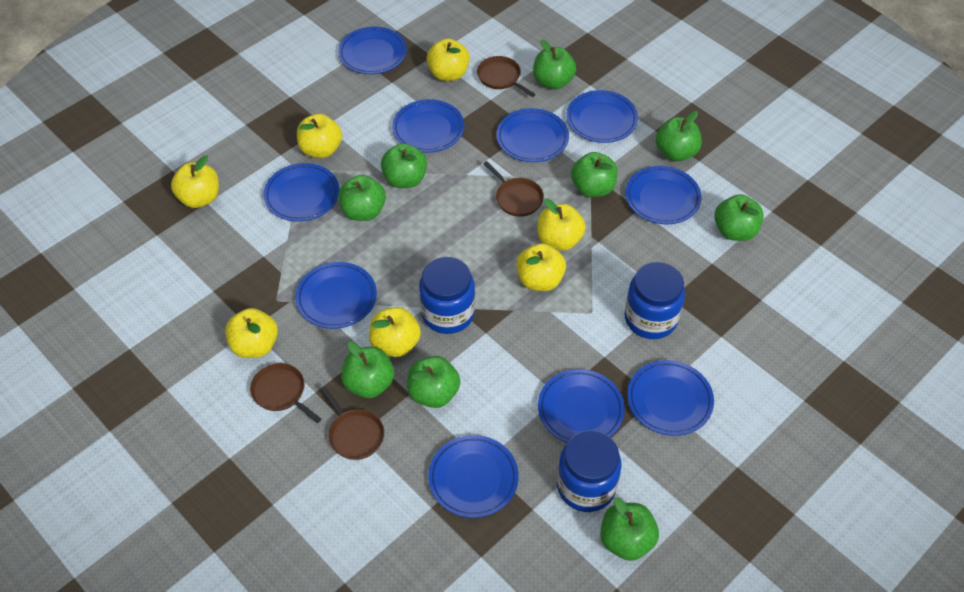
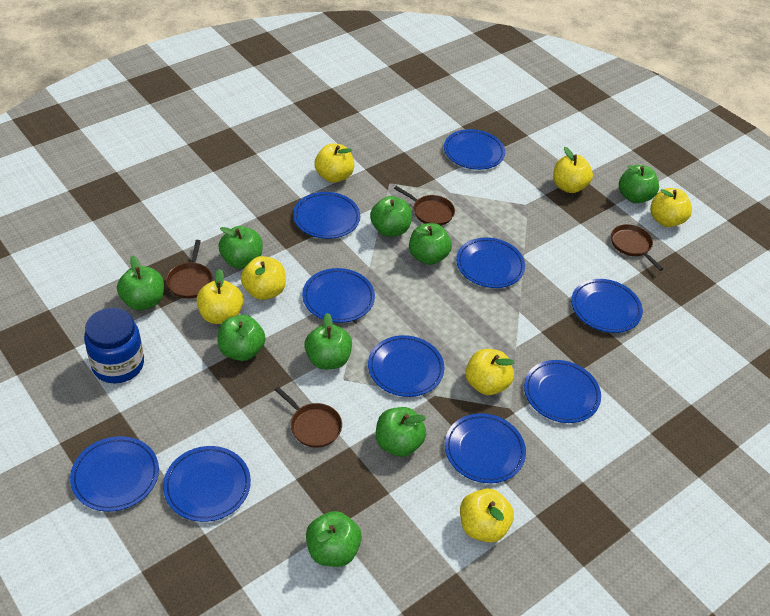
blue jar: [419,257,475,334] [557,430,622,512] [625,262,685,339] = 3 -> [84,308,144,383] = 1

